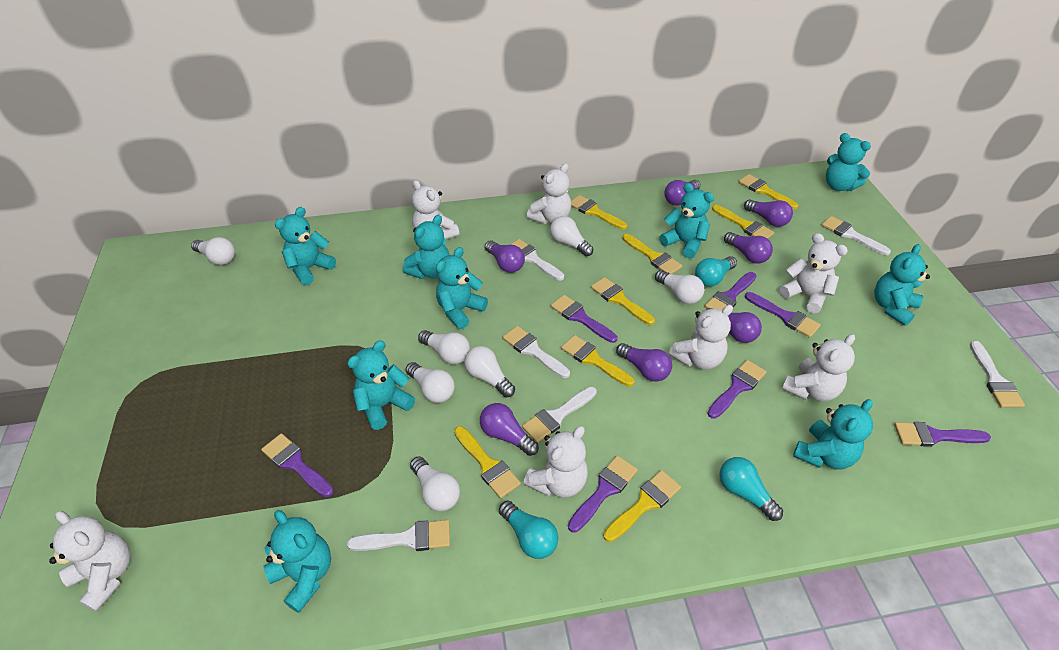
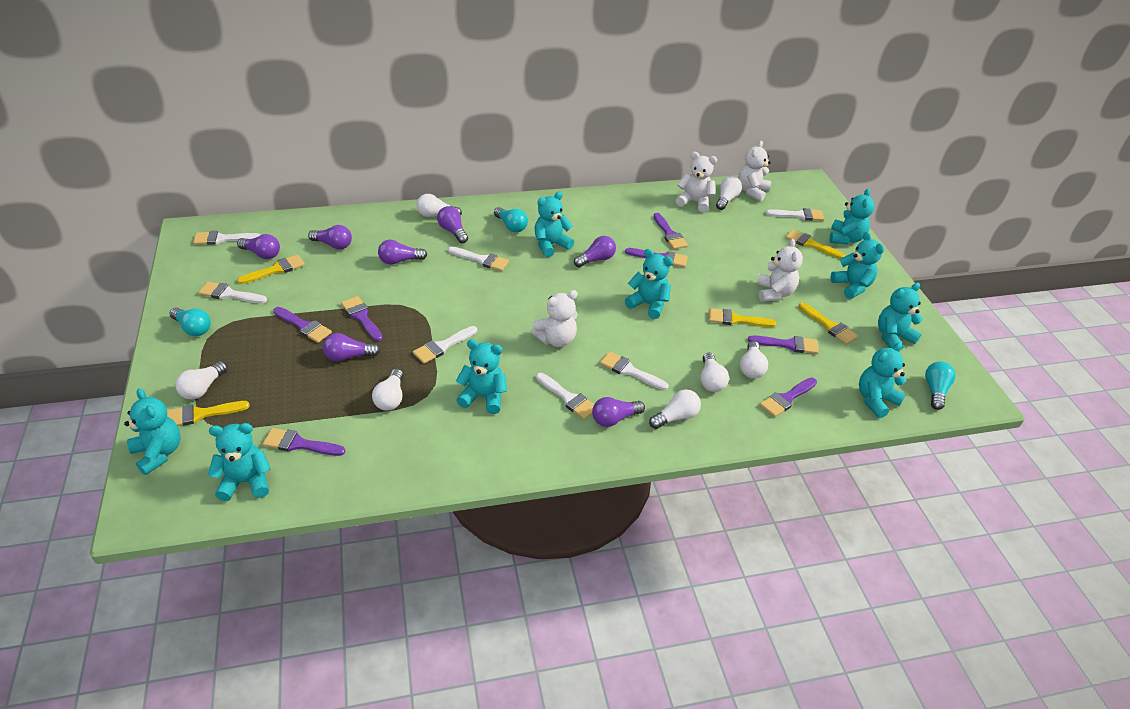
white brush: [347,520,450,551] [503,326,570,378] [510,239,564,281] [522,387,597,443] [821,216,891,255] [970,341,1025,407] = 6 -> [193,231,260,245] [198,281,267,304] [413,326,477,364] [448,247,509,271] [536,373,594,420] [600,351,669,390] [766,208,824,221] = 7
white teddy bear: [49,511,130,612] [412,180,459,239] [524,426,588,498] [527,163,571,224] [669,305,733,370] [779,233,848,314] [782,334,855,401] = 7 -> [531,290,578,347] [676,152,717,212] [738,141,771,201] [757,239,803,302] = 4
yellow brush: [454,426,521,498] [561,335,635,387] [571,195,627,230] [591,277,655,325] [603,470,681,542] [622,234,682,274] [712,205,774,239] [738,174,798,209] = 8 -> [167,401,250,426] [237,255,305,284] [709,308,776,327] [785,229,845,259] [798,303,858,344] = 5

